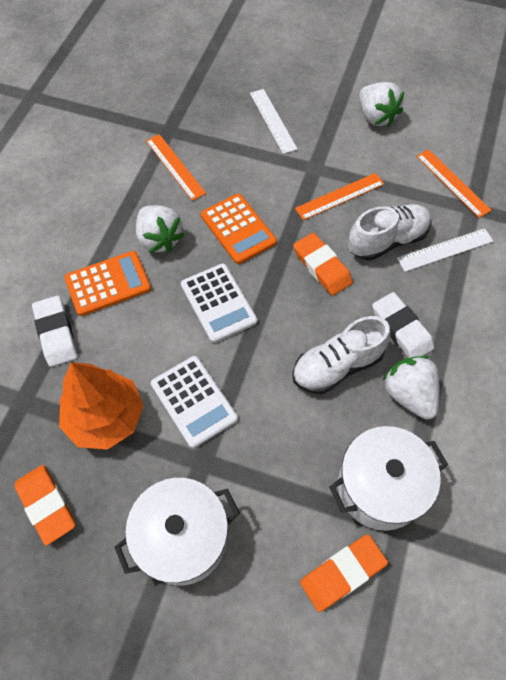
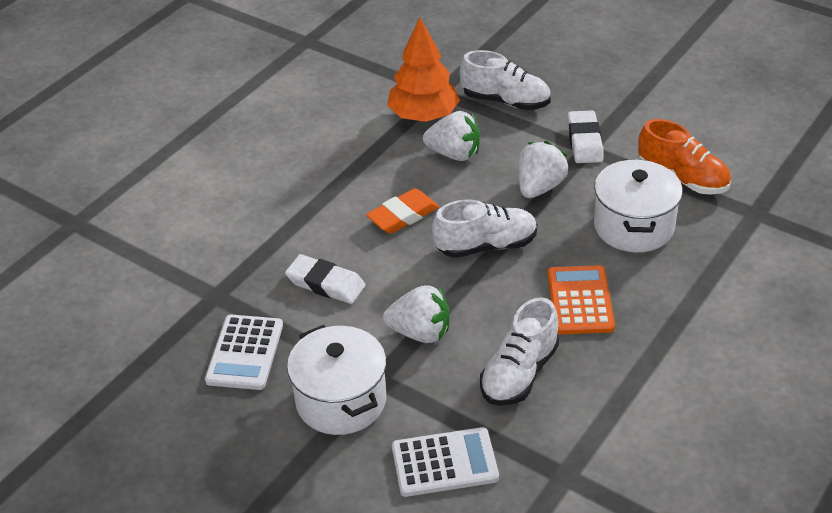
orange calculator: [64,251,151,316] [201,194,277,264] = 2 -> [548,265,615,334] = 1
orange eraser: [15,465,75,546] [293,233,353,296] [300,534,388,612] = 3 -> [366,188,439,234] = 1
orange ruler: [146,134,206,201] [295,173,384,220] [416,149,492,218] = 3 -> none = 0
orange shoe: none = 0 -> [638,119,731,195] = 1
white ruler: [250,89,298,154] [397,228,493,272] = 2 -> none = 0
white shoe: [292,316,391,394] [348,204,432,261] = 2 -> [432,200,538,258] [460,50,551,110] [480,297,559,406] = 3

